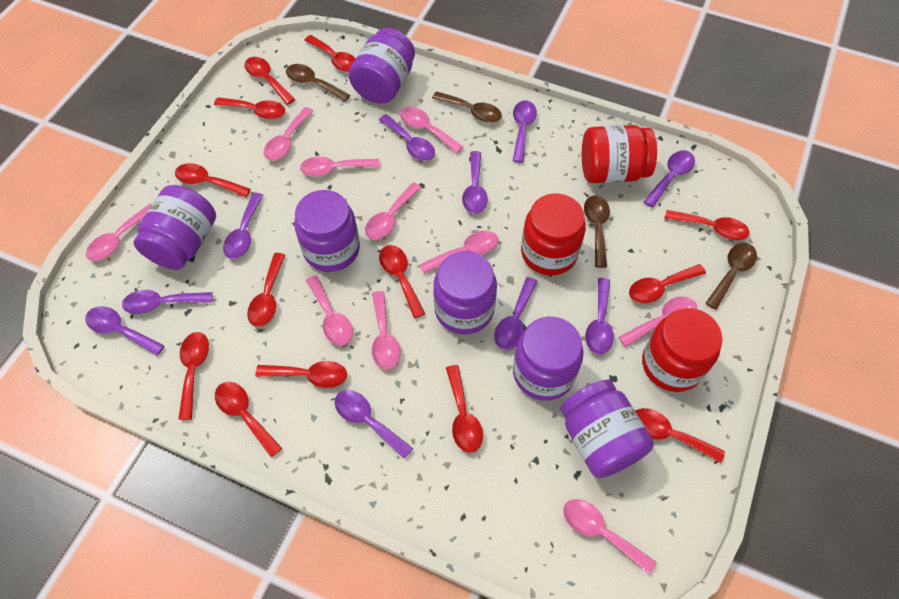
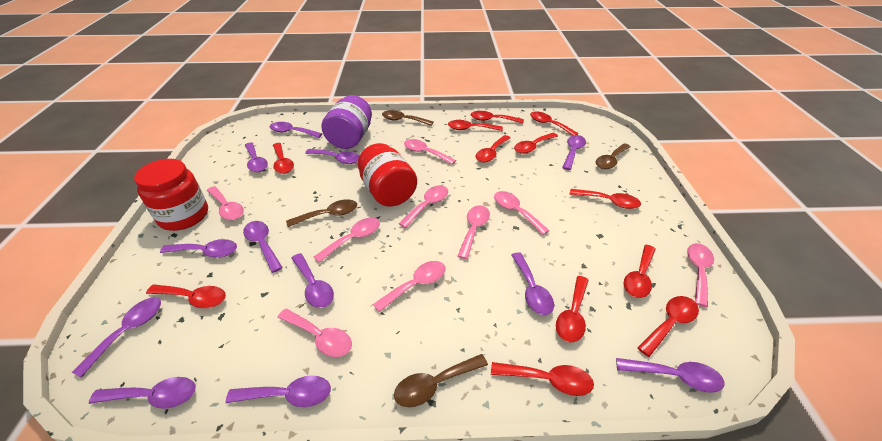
pink spoon: [86,204,152,261] [264,107,313,160] [300,156,380,176] [306,275,353,346] [365,182,422,240] [372,291,401,370] [400,107,463,153] [419,231,498,274] [563,499,656,574] [618,296,697,347] = 10 -> [207,186,244,220] [277,309,352,357] [314,218,380,263] [373,261,446,312] [399,185,448,228] [404,139,456,165] [458,205,490,259] [494,191,550,235] [687,243,714,307] = 9
purple jar: [134,185,216,270] [294,190,360,272] [348,28,415,103] [433,251,497,335] [513,316,583,401] [560,380,654,478] = 6 -> [321,95,372,149] = 1
purple spoon: [85,306,164,356] [122,290,213,314] [223,193,263,259] [334,390,413,459] [379,114,435,161] [462,151,488,214] [494,277,538,350] [513,100,537,163] [585,278,614,354] [643,150,695,208] = 10 -> [72,297,161,378] [89,377,196,409] [160,239,237,258] [226,376,331,407] [243,221,283,273] [245,142,268,172] [270,122,322,138] [291,253,334,308] [305,149,359,164] [511,252,554,315] [562,135,586,170] [616,358,725,393] = 12
red jar: [521,193,586,276] [582,125,657,183] [642,308,723,392] = 3 -> [134,159,208,231] [358,143,417,207] = 2
red spoon: [175,163,251,198] [178,332,209,420] [214,97,285,119] [215,382,282,457] [244,57,295,105] [247,253,285,327] [255,361,347,388] [305,35,355,72] [379,245,425,318] [446,365,483,453] [629,264,706,303] [636,408,725,463] [665,210,750,240] = 13 -> [146,284,226,308] [273,143,294,174] [448,120,503,131] [471,111,524,123] [475,135,511,162] [491,362,594,396] [514,133,558,154] [530,111,579,136] [556,276,589,343] [570,189,641,209] [624,245,656,298] [638,296,699,357] = 12

